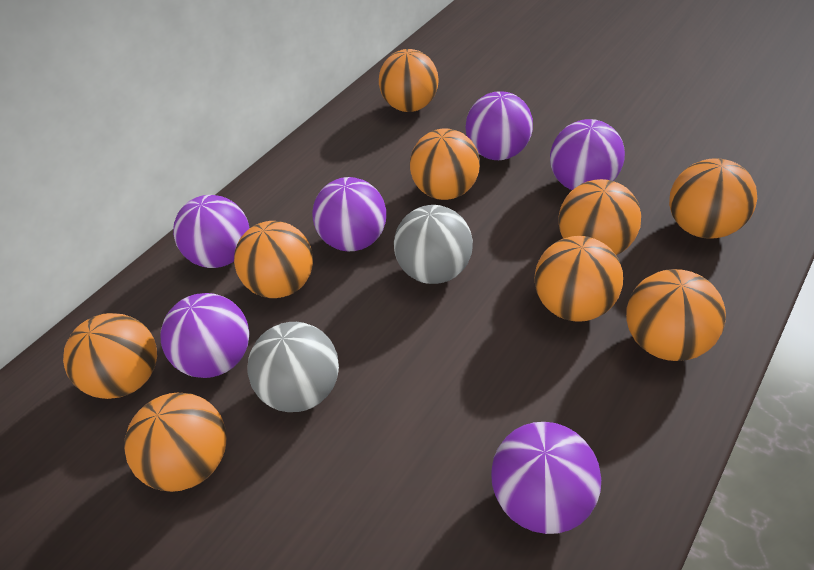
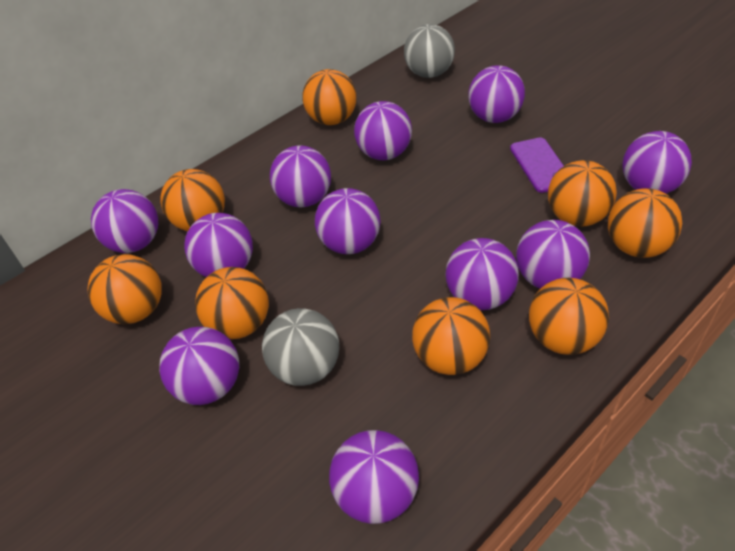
orange ball: [63,313,157,399] [124,393,227,492] [234,221,313,298] [379,49,438,112] [410,128,480,200] [534,236,623,322] [558,179,641,255] [626,269,726,361] [669,158,757,239] = 9 -> [87,254,162,324] [160,169,225,231] [195,267,269,339] [302,69,357,125] [412,297,490,375] [529,278,609,355] [548,160,617,227] [608,188,682,258] = 8
purple ball: [161,293,249,378] [173,195,249,268] [312,177,386,251] [465,91,533,160] [491,422,601,534] [550,119,625,190] = 6 -> [91,189,158,253] [159,327,239,405] [184,213,253,277] [270,145,331,207] [315,188,381,254] [329,430,419,524] [354,101,412,160] [446,238,519,310] [468,65,525,123] [516,220,590,289] [623,131,692,194] = 11
purple phone: none = 0 -> [510,137,564,193] = 1

